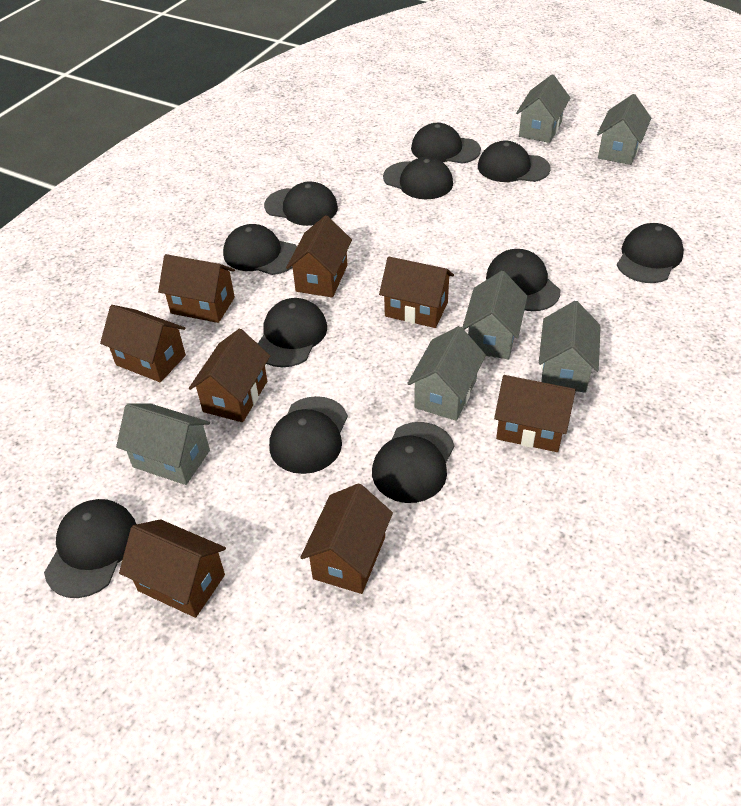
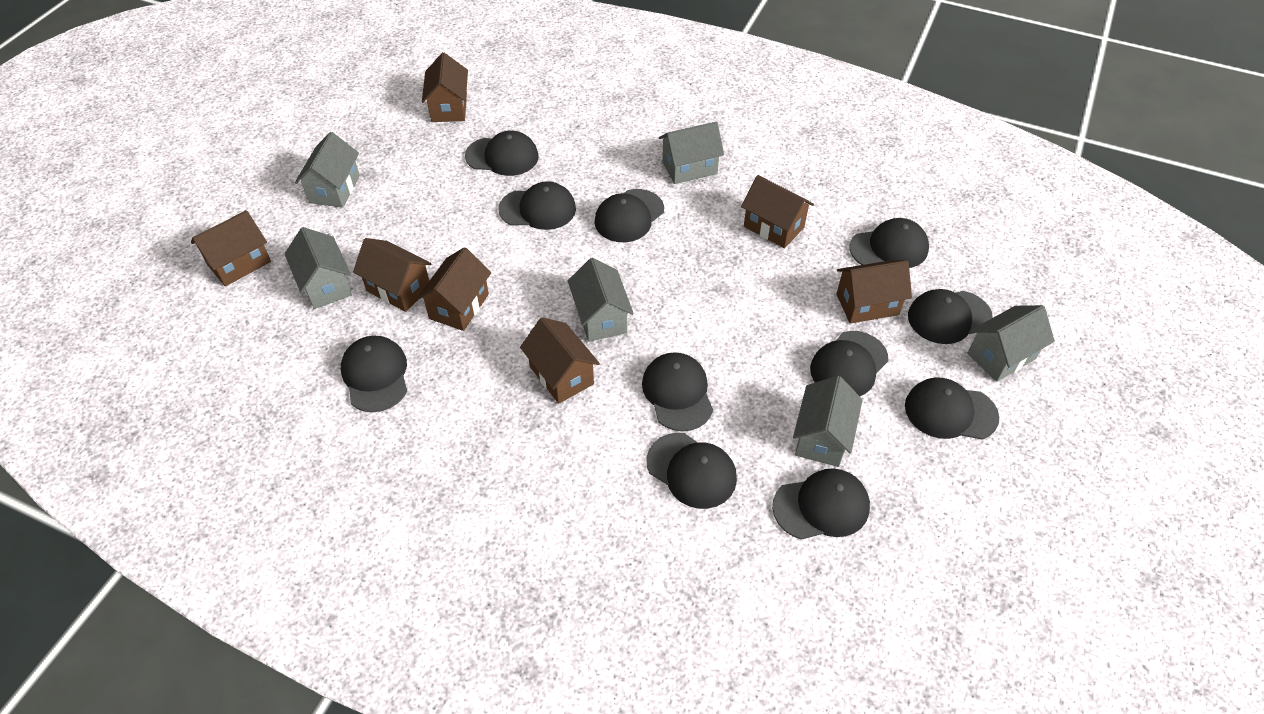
brown house: [100,305,186,383] [119,519,226,618] [158,254,235,323] [189,329,270,422] [286,215,352,297] [300,483,393,594] [379,257,454,328] [494,375,576,452] = 8 -> [191,210,271,286] [353,238,431,312] [417,247,491,331] [422,52,468,122] [520,317,600,404] [741,175,814,248] [837,260,912,323] = 7

